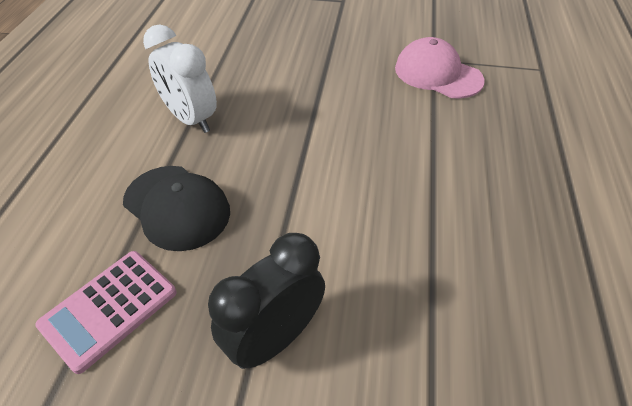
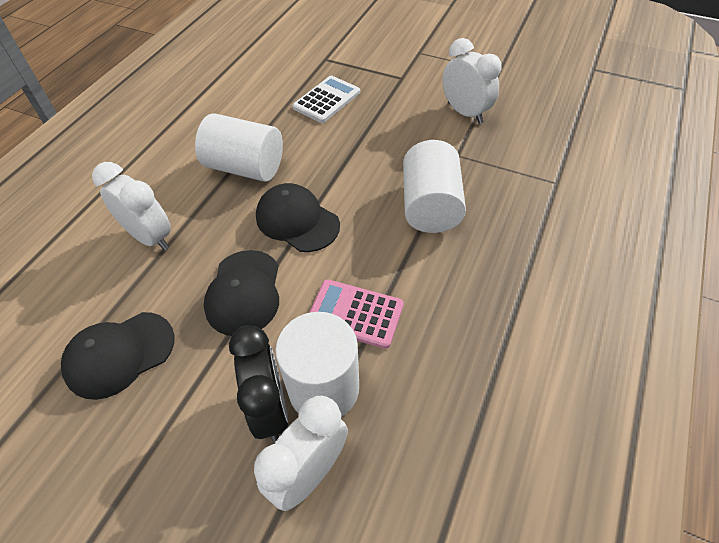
black cap: [123,166,230,251] = 1 -> [61,312,175,400] [204,250,279,336] [256,183,340,252] = 3
pink cap: [395,37,485,99] = 1 -> none = 0
white calculator: none = 0 -> [293,76,360,123] = 1
white clock: [143,24,217,133] = 1 -> [92,162,171,251] [254,396,348,511] [442,38,501,124] = 3
white cylinder: none = 0 -> [195,113,283,182] [275,312,359,417] [403,140,466,233] = 3

